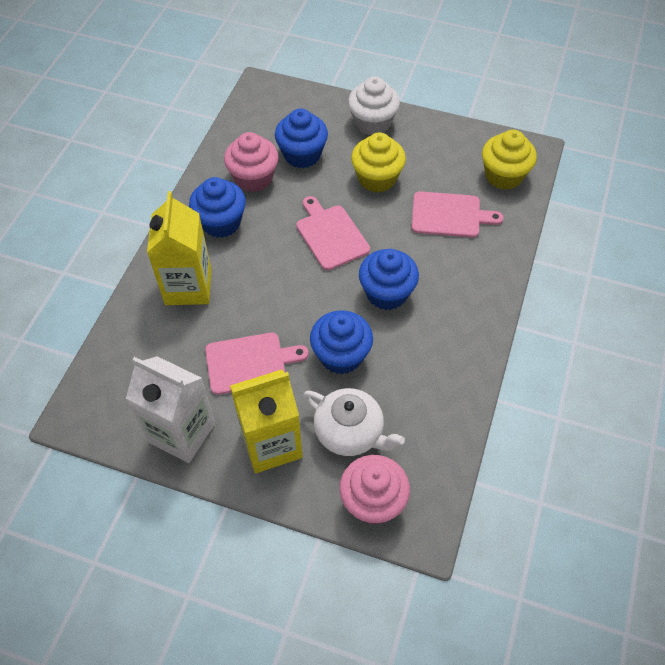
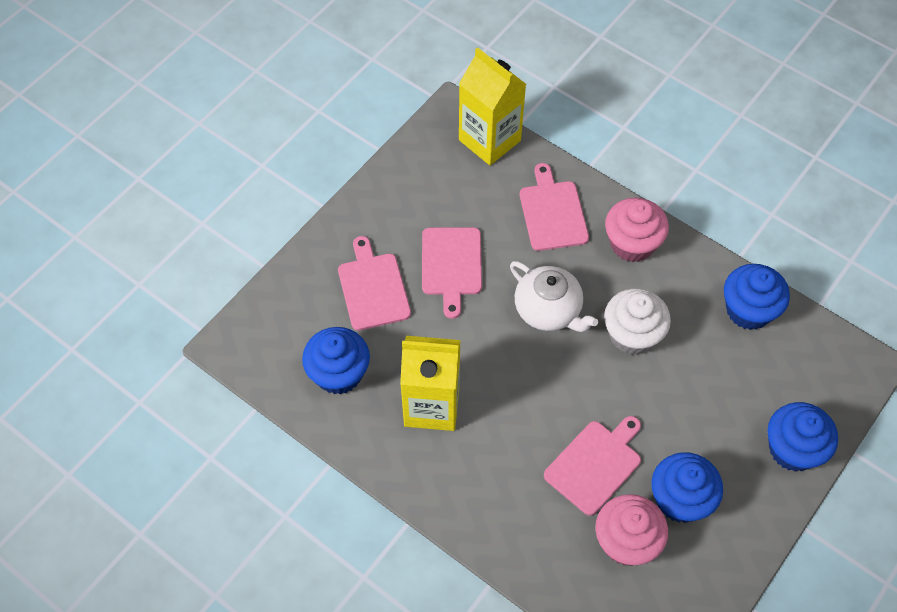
pink cutting board: [205,333,308,395] [296,196,370,270] [412,191,504,238] = 3 -> [338,236,411,330] [422,227,482,319] [520,163,589,251] [544,416,641,516] = 4
white carton: [126,356,215,463] = 1 -> none = 0
yellow cupcake: [351,133,406,193] [482,130,537,190] = 2 -> none = 0

